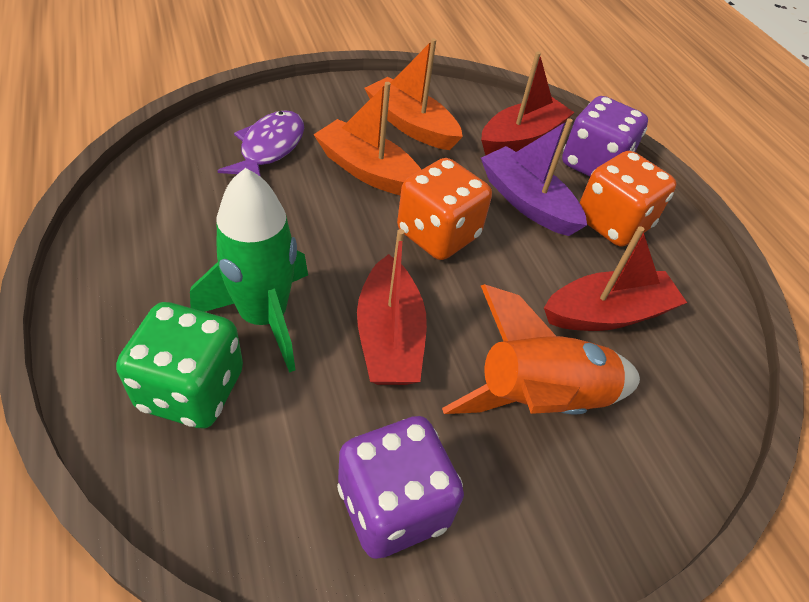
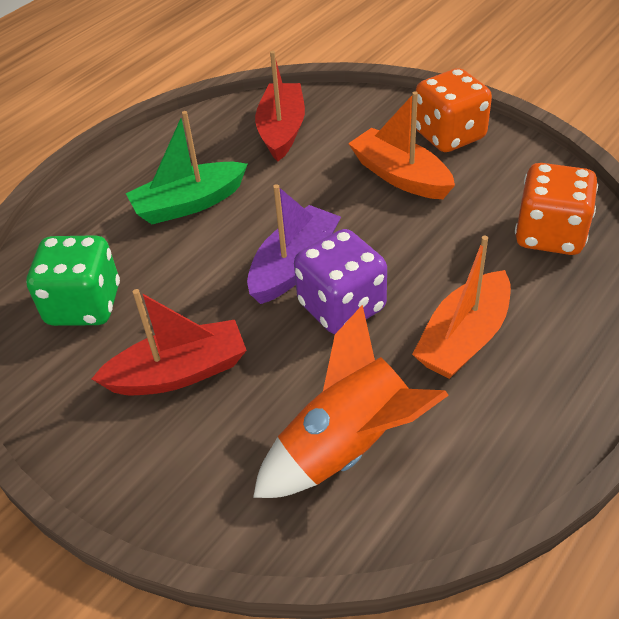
green boat: none = 0 -> [126,111,248,224] = 1
green rocket: [190,168,308,373] = 1 -> none = 0
purple dice: [337,416,464,559] [562,96,648,177] = 2 -> [294,229,387,334] = 1
purple fish: [218,110,304,177] = 1 -> none = 0
red boat: [357,229,427,385] [481,51,575,155] [544,226,687,331] = 3 -> [92,289,247,395] [255,51,305,161] = 2

